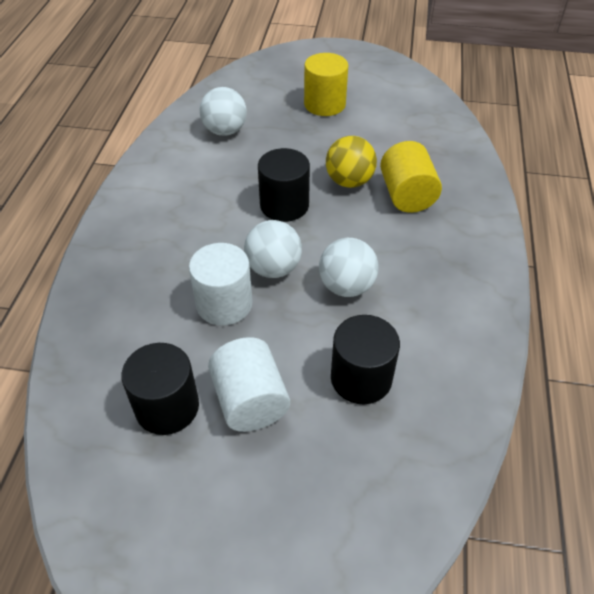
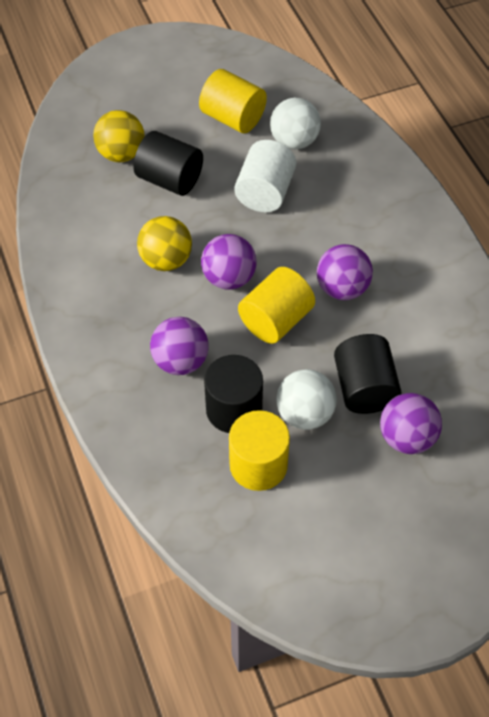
purple ball: none = 0 -> [150,317,209,375] [201,234,257,290] [317,244,373,300] [380,393,442,454] = 4
white ball: [200,87,247,136] [244,220,302,278] [319,238,379,297] = 3 -> [270,98,321,149] [276,369,337,430] = 2
white cylinder: [189,243,253,326] [208,337,290,432] = 2 -> [234,140,296,212] = 1
yellow ball: [326,136,377,188] = 1 -> [93,110,145,162] [137,216,192,271] = 2
yellow cylinder: [304,53,348,116] [380,141,442,213] = 2 -> [199,69,267,133] [229,410,290,491] [238,267,315,344] = 3

